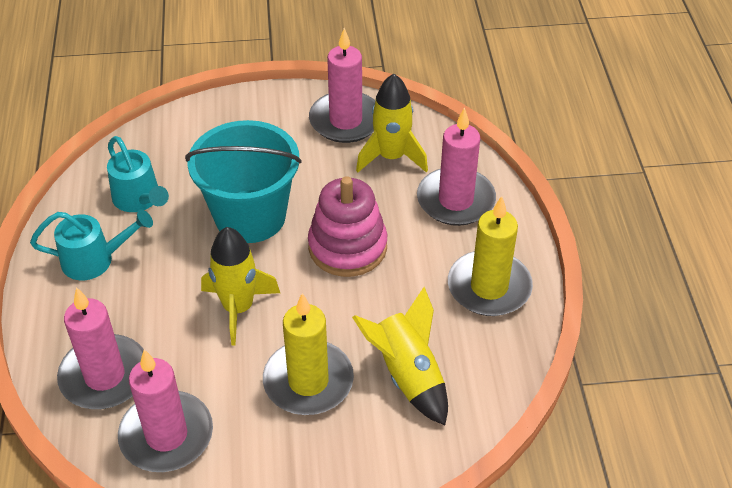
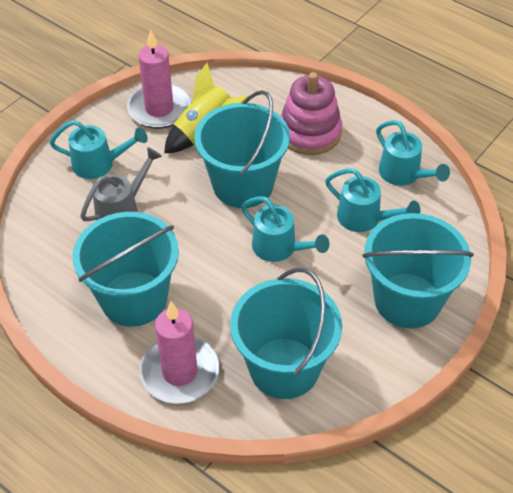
grey watering can: none = 0 -> [80,147,162,221] = 1
pink candle: [57,287,144,409] [118,349,213,472] [309,28,375,143] [417,107,496,226] = 4 -> [127,30,191,129] [139,301,219,403] = 2
turquoise bucket: [185,120,302,243] = 1 -> [72,212,179,327] [194,90,290,208] [230,268,342,399] [363,213,474,328] = 4
turquoise watering can: [30,209,153,280] [107,136,169,212] = 2 -> [50,120,148,179] [241,196,329,262] [325,168,420,232] [376,120,450,186] = 4
yellow candle: [263,293,354,415] [448,196,533,316] = 2 -> none = 0
yellow rocket: [201,227,280,345] [352,287,448,425] [356,74,428,172] = 3 -> [164,63,248,153] = 1

